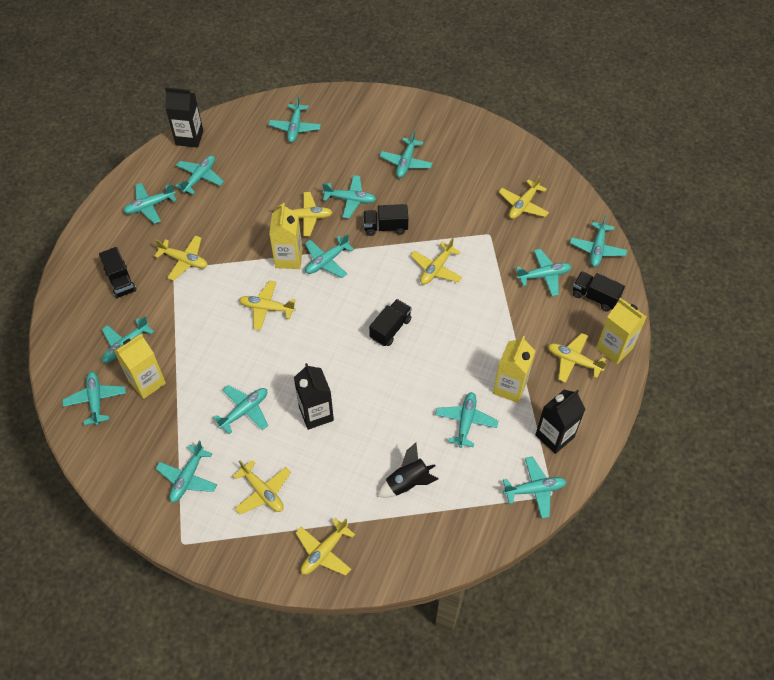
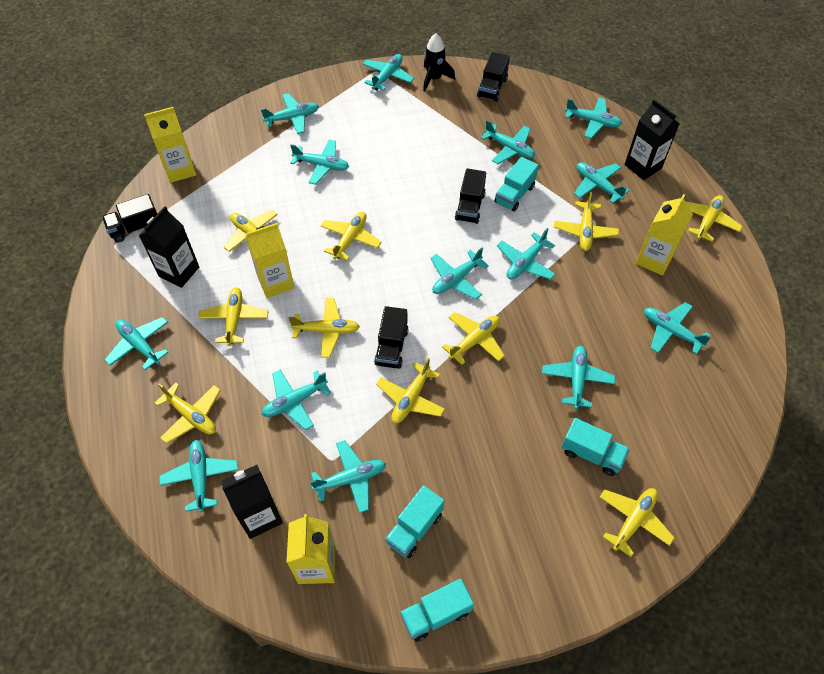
turquoise truck: none = 0 -> [385,485,444,558] [400,579,474,642] [494,157,539,212] [562,418,630,476] = 4
yellow plane: [154,235,208,281] [233,460,291,514] [239,281,296,330] [276,192,333,236] [296,518,355,576] [410,238,462,285] [499,175,549,219] [548,333,607,383] = 8 -> [154,383,221,444] [198,287,268,346] [224,210,278,252] [289,298,360,358] [321,212,382,261] [376,358,445,424] [442,312,505,365] [554,192,619,251] [600,488,675,557] [685,195,743,242] = 10

